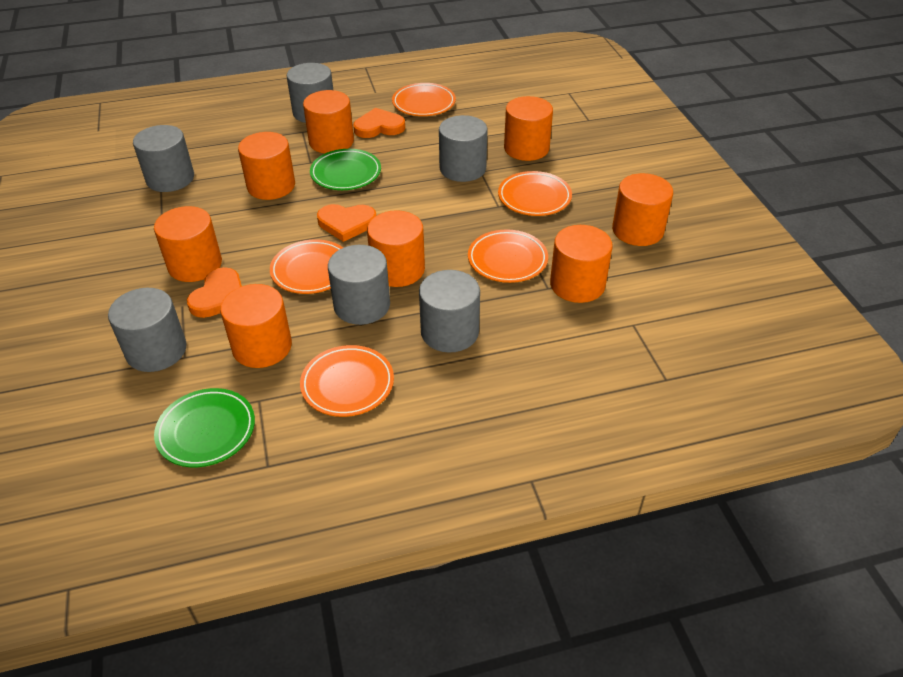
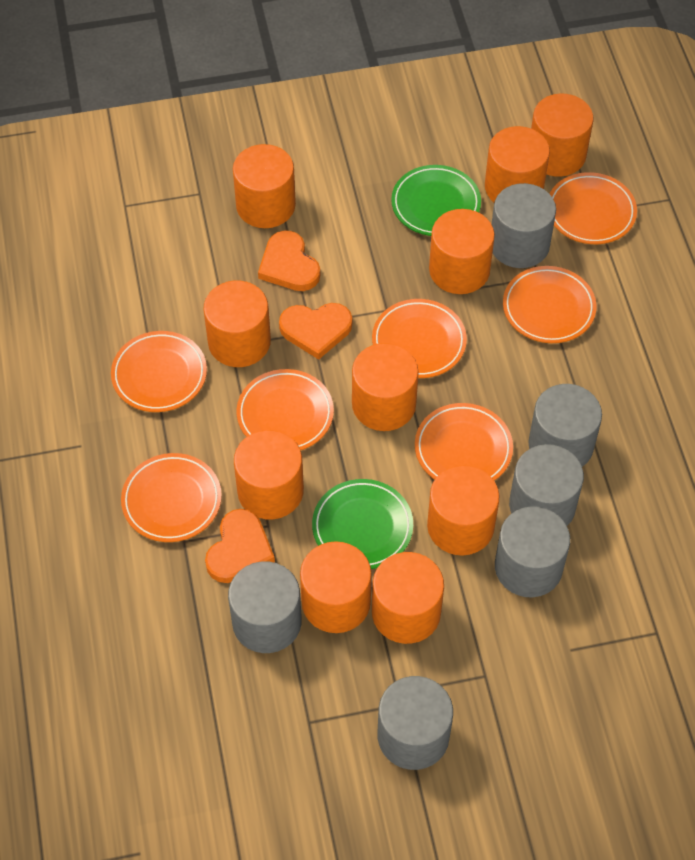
orange cylinder: [154,206,222,282] [220,284,292,368] [238,132,295,200] [303,90,354,153] [367,210,425,287] [504,96,553,161] [550,225,613,303] [612,173,673,246] = 8 -> [203,281,271,367] [233,144,296,228] [234,430,304,519] [300,541,372,633] [352,343,419,431] [372,552,444,644] [427,465,500,556] [429,209,495,294] [485,126,550,202] [531,94,594,177] = 10
orange plate: [270,240,343,294] [300,345,394,417] [392,83,456,116] [468,229,548,283] [498,171,572,216] = 5 -> [111,331,207,412] [121,453,222,542] [237,369,334,450] [372,299,467,378] [415,403,513,481] [503,266,596,343] [550,172,637,244] = 7

